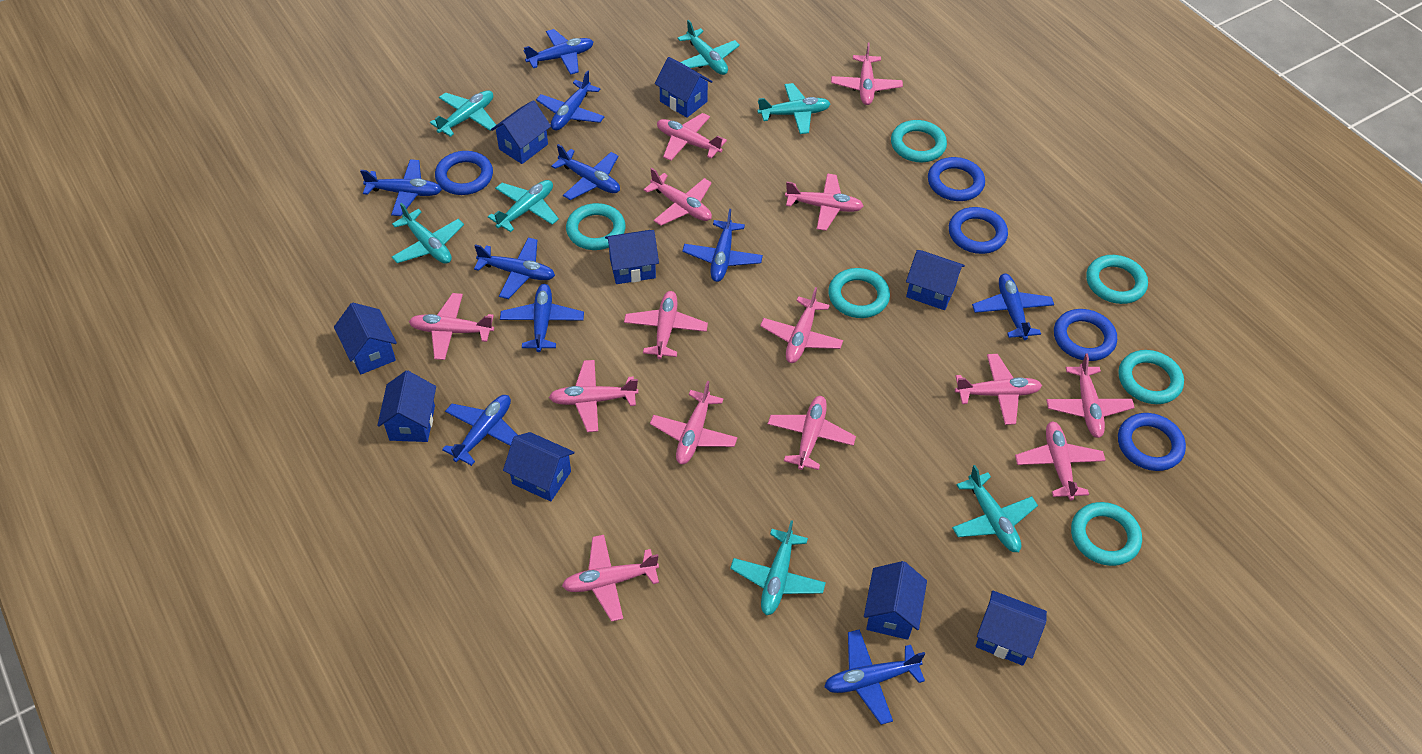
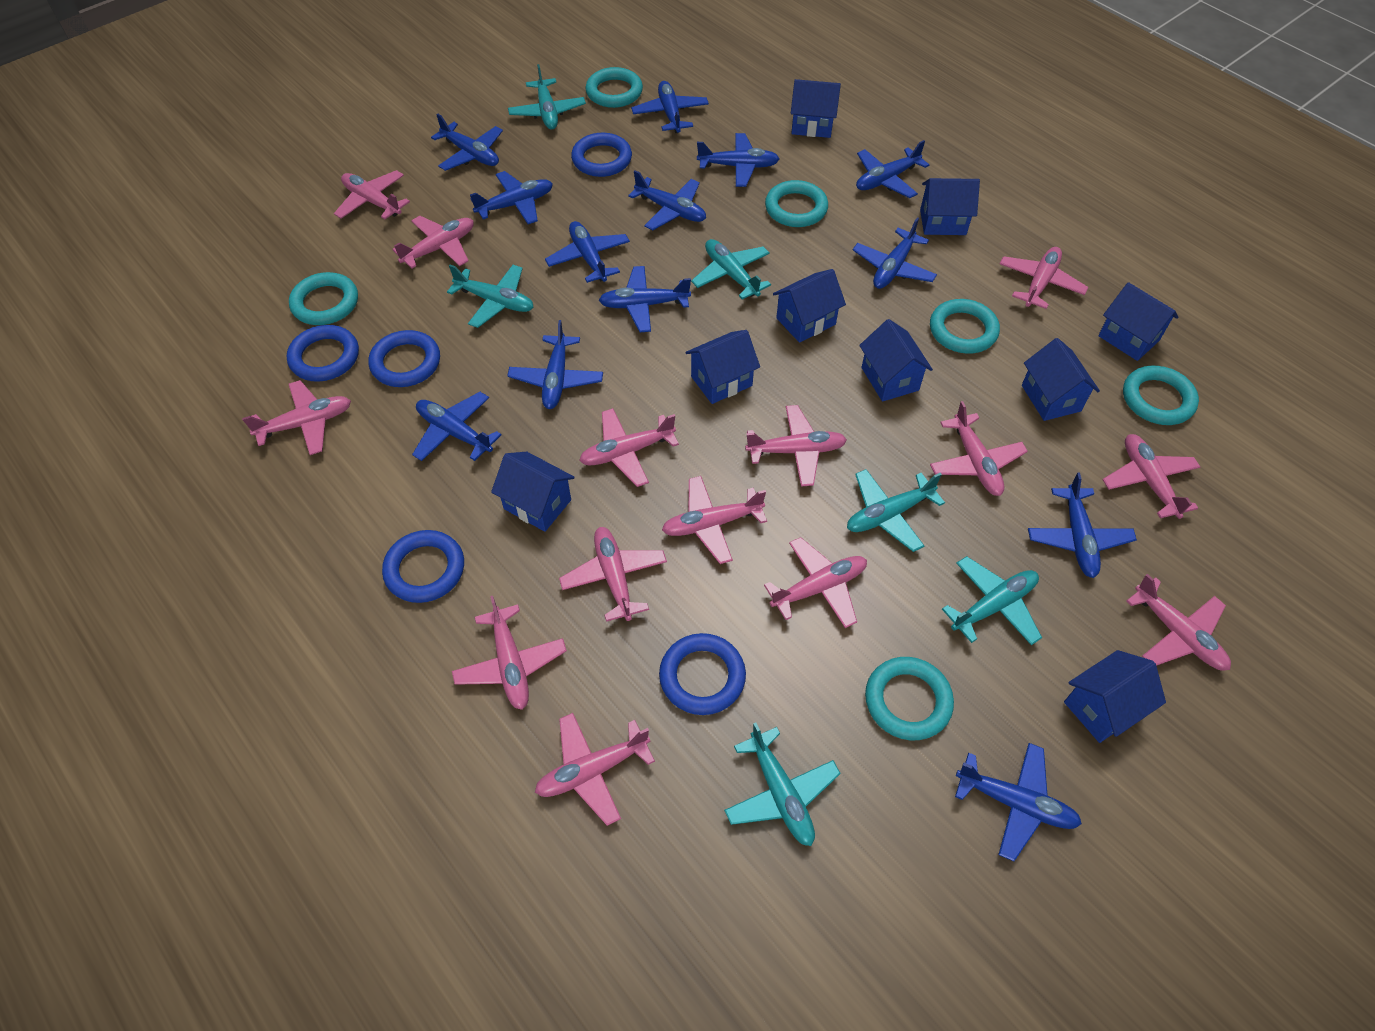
blue plane: [360,159,442,216] [442,395,517,466] [474,238,555,299] [500,284,584,352] [524,29,593,75] [536,70,605,131] [551,144,620,200] [682,209,763,282] [824,629,925,725] [972,274,1054,340] = 10 -> [412,392,502,461] [431,113,503,171] [470,171,553,224] [507,320,603,409] [545,221,630,283] [599,266,691,332] [628,170,706,230] [631,81,709,133] [697,133,779,187] [853,217,937,289] [856,140,929,198] [955,743,1082,861] [1028,473,1137,578] = 13
turquoise plane: [392,203,464,264] [430,90,496,137] [488,180,559,232] [677,20,740,75] [730,520,826,615] [757,83,831,134] [952,465,1038,552] = 7 -> [447,265,533,328] [508,64,586,129] [691,239,771,299] [724,723,841,846] [847,469,945,552] [942,556,1042,645] = 6

